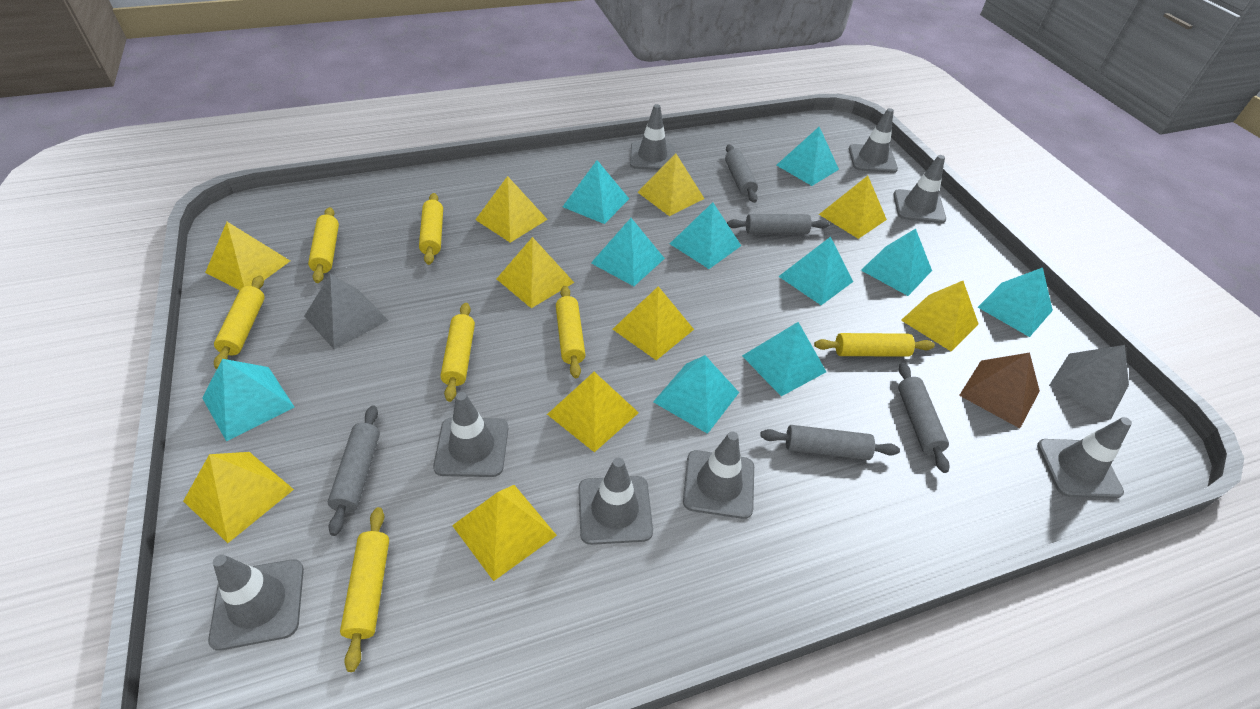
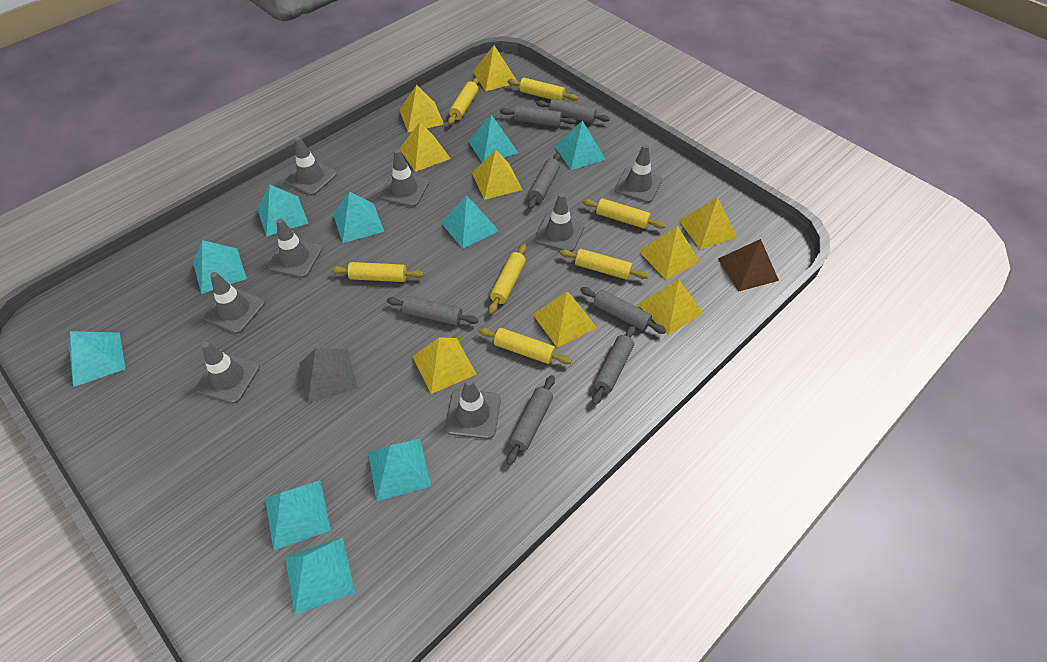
grey pyramid: [304,274,389,349] [1049,345,1129,420] = 2 -> [299,348,358,403] = 1
grey rolling pin: [328,406,380,536] [725,144,758,203] [727,214,829,234] [760,425,900,460] [898,363,950,473] = 5 -> [387,296,479,325] [500,106,576,127] [507,375,555,465] [528,153,561,209] [536,99,610,123] [580,287,666,334] [592,325,635,405] = 7
yellow pyramid: [183,452,294,543] [205,222,290,290] [452,485,557,581] [475,176,548,243] [497,237,574,308] [547,372,639,452] [613,286,694,360] [638,154,705,216] [819,176,887,239] [901,281,978,352] = 10 -> [400,85,444,132] [400,122,451,172] [412,337,477,394] [472,150,523,200] [473,45,517,92] [533,292,597,348] [638,279,703,335] [639,226,700,280] [679,197,737,250] = 9

